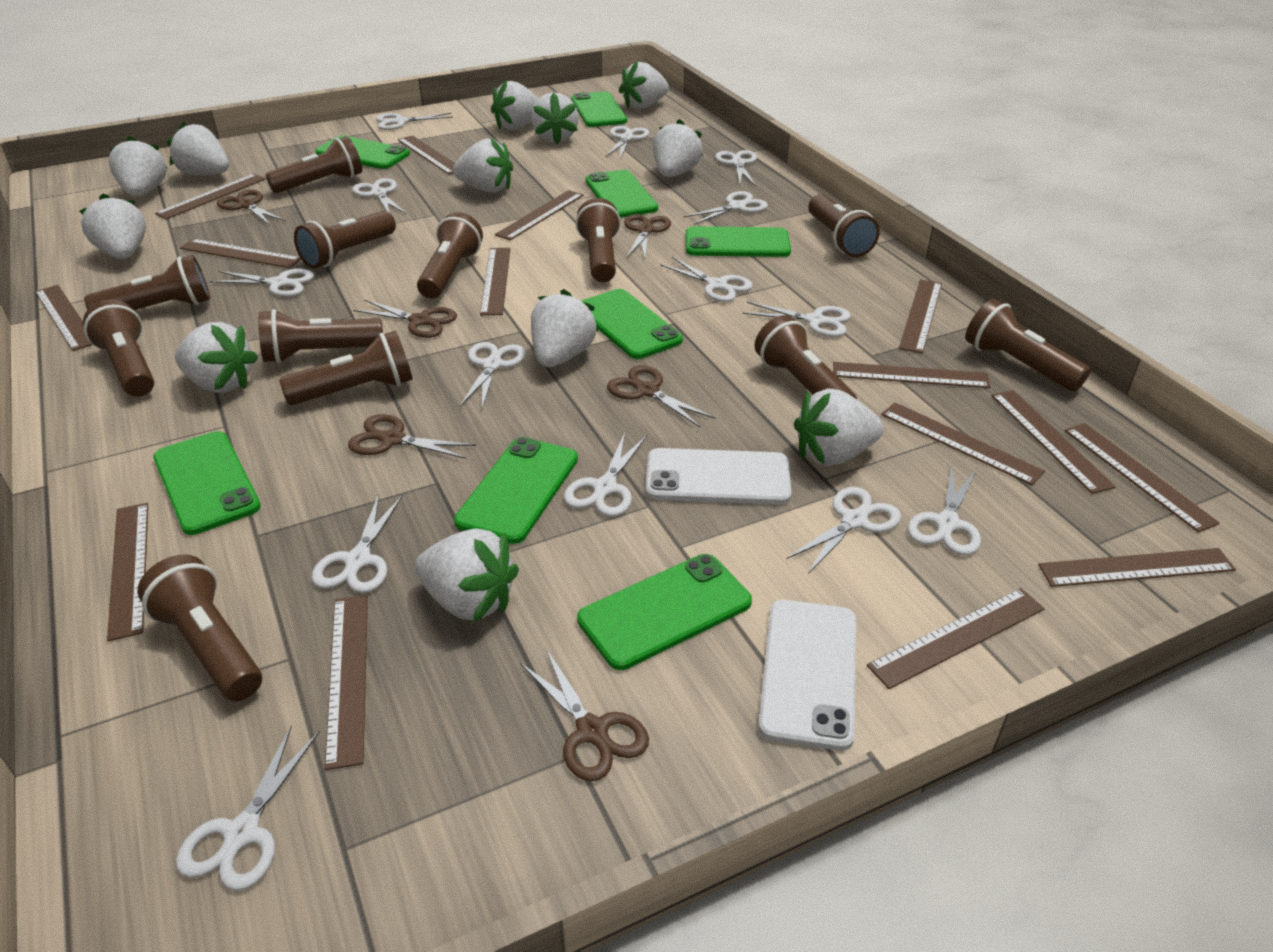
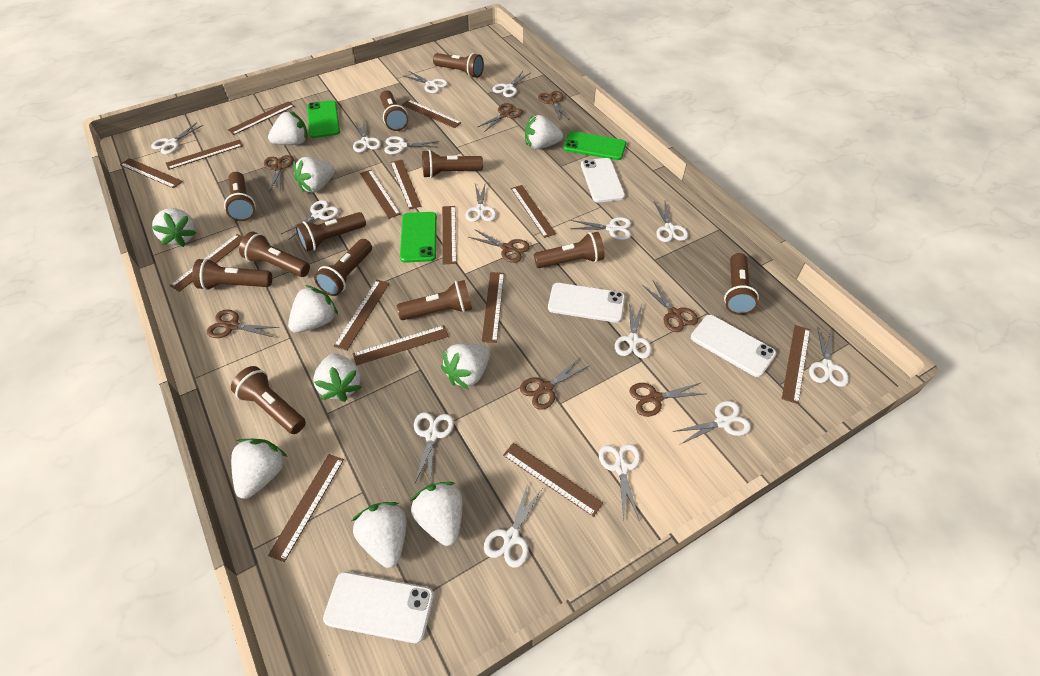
brown scissors: [217,189,286,225] [348,414,476,459] [353,299,457,338] [520,649,649,781] [607,365,715,427] [624,214,671,259] = 6 -> [207,310,280,338] [264,155,293,192] [469,229,530,263] [478,103,523,132] [520,359,589,410] [538,91,569,120] [629,383,704,417] [642,281,698,332] = 8
green phone: [153,431,261,535] [315,135,410,169] [454,437,578,544] [571,91,627,127] [577,554,752,670] [581,289,683,359] [586,170,658,218] [686,226,791,257] = 8 -> [307,100,340,138] [400,212,437,263] [563,131,626,160] = 3
white phone: [646,448,792,504] [758,600,857,751] = 2 -> [323,572,434,643] [548,283,625,323] [581,158,625,203] [691,315,776,377] = 4
white scissors: [176,726,320,891] [210,269,314,297] [312,494,403,593] [352,178,407,214] [376,113,453,130] [460,342,526,409] [564,433,647,517] [606,126,649,160] [660,257,753,302] [683,191,768,225] [715,150,757,186] [743,302,851,337] [786,487,901,574] [907,464,981,555] = 14 -> [151,122,203,154] [281,200,339,240] [353,121,381,152] [384,136,439,154] [404,71,448,93] [414,412,454,483] [465,182,496,222] [484,484,542,568] [492,71,530,97] [570,217,631,240] [599,444,640,521] [615,303,652,359] [654,201,688,242] [673,401,751,444] [809,327,849,387] = 15
white strawberry: [79,193,146,259] [109,136,167,197] [167,122,229,176] [175,322,258,393] [415,528,519,623] [453,138,513,193] [491,80,539,130] [531,92,578,145] [531,289,599,367] [619,61,669,109] [653,119,703,177] [794,388,884,466] = 12 -> [152,208,196,247] [231,439,288,499] [268,111,308,145] [288,285,338,333] [293,157,335,193] [313,354,362,402] [352,502,407,568] [410,482,463,546] [441,343,490,389] [525,115,563,149] = 10

